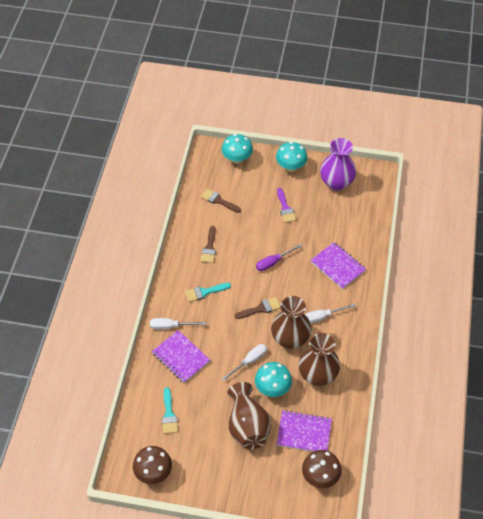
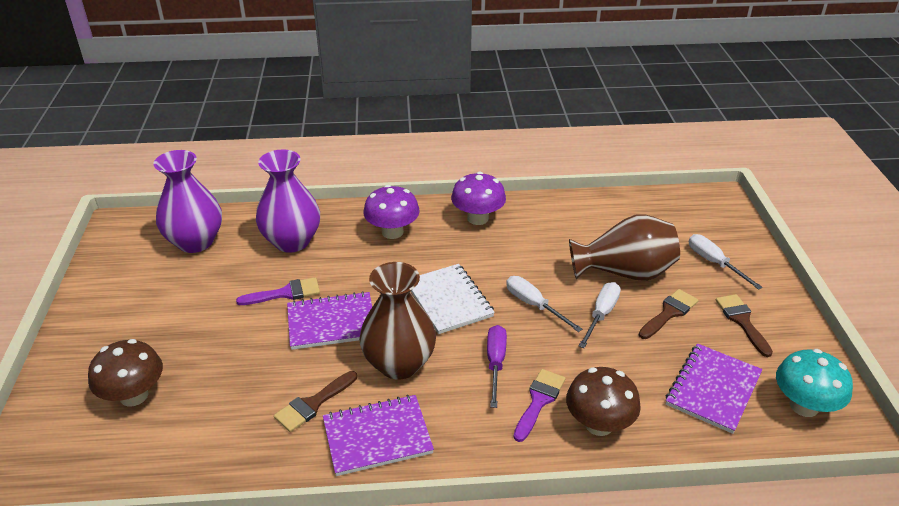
brown vase: [227,382,271,450] [271,296,311,349] [299,333,340,386] = 3 -> [359,262,436,380] [569,214,680,281] = 2
purple brush: [277,188,296,223] = 1 -> [236,277,320,305] [513,369,565,442] = 2
purple mushroom: none = 0 -> [363,185,420,239] [451,172,506,225] = 2
purple vase: [320,138,356,191] = 1 -> [154,150,222,253] [256,149,320,253] = 2
turquoise brush: [162,387,178,434] [185,283,231,302] = 2 -> none = 0
turquoise mushroom: [221,134,253,164] [255,362,292,397] [276,142,308,172] = 3 -> [776,349,853,417] = 1
white notebook: none = 0 -> [411,264,495,334] = 1

